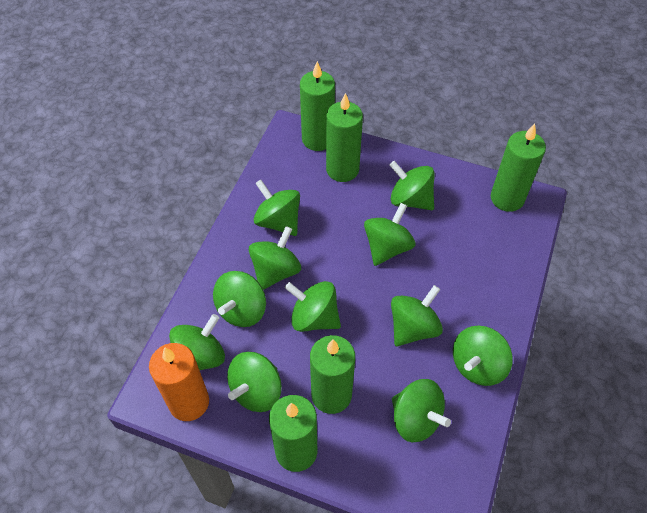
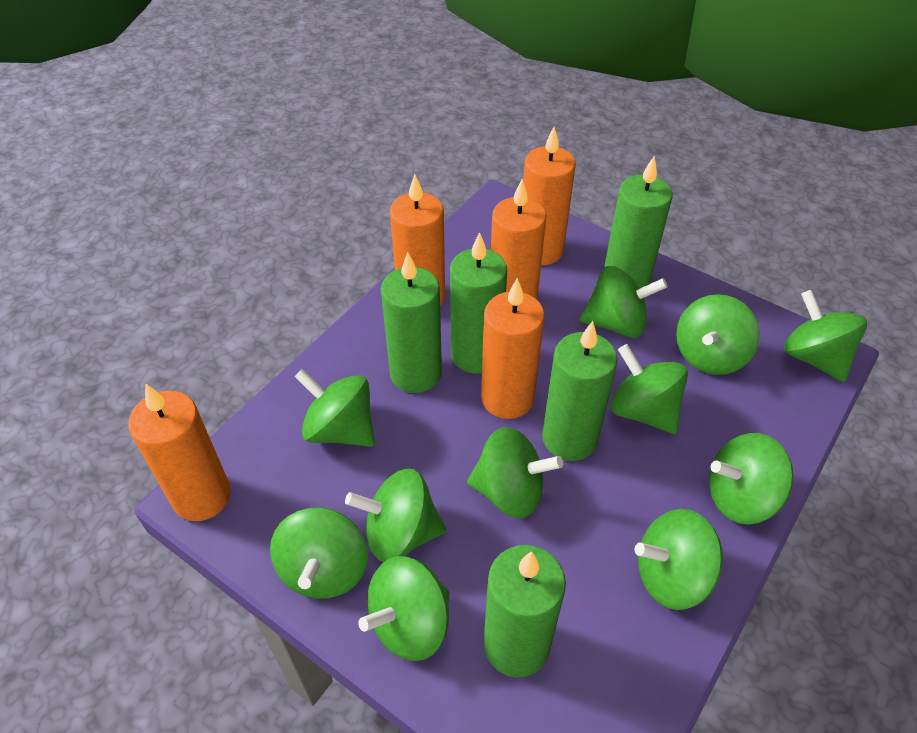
orange candle: [149,343,209,421] = 1 -> [129,384,231,521] [390,174,445,306] [481,278,545,419] [491,179,546,300] [523,127,576,265] = 5

